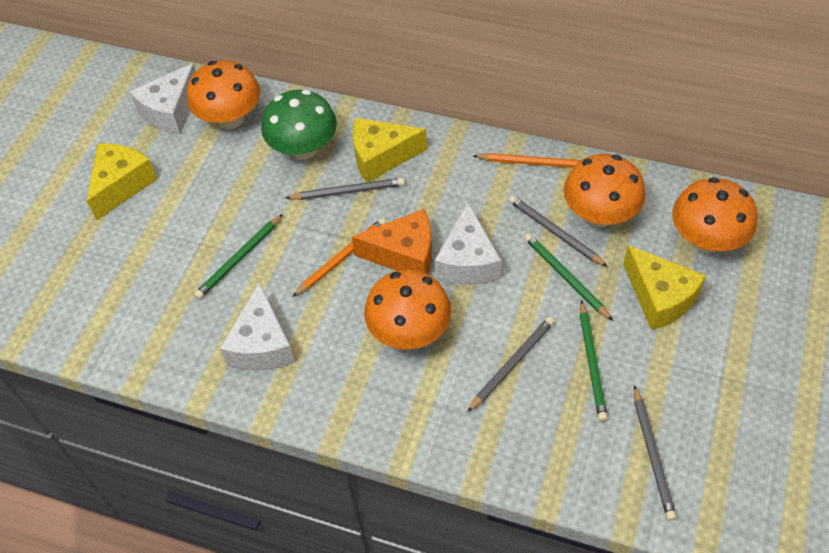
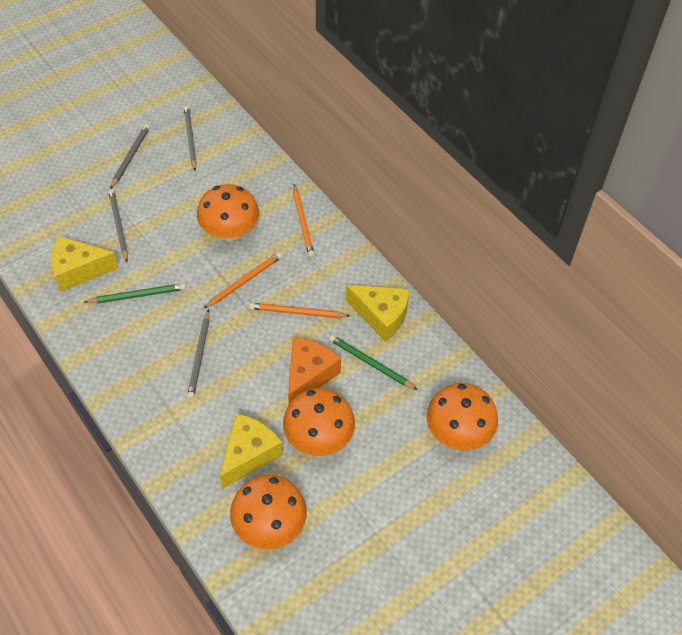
green mushroom: [261,90,337,160] = 1 -> none = 0
green pencil: [194,214,283,299] [524,233,613,321] [580,300,608,421] = 3 -> [84,283,186,304] [329,335,418,390] = 2
orange pencil: [292,218,386,297] [474,153,581,168] = 2 -> [204,252,282,308] [249,303,350,318] [293,184,315,257] = 3
white cheese: [130,63,196,134] [220,282,295,371] [434,202,502,285] = 3 -> none = 0

